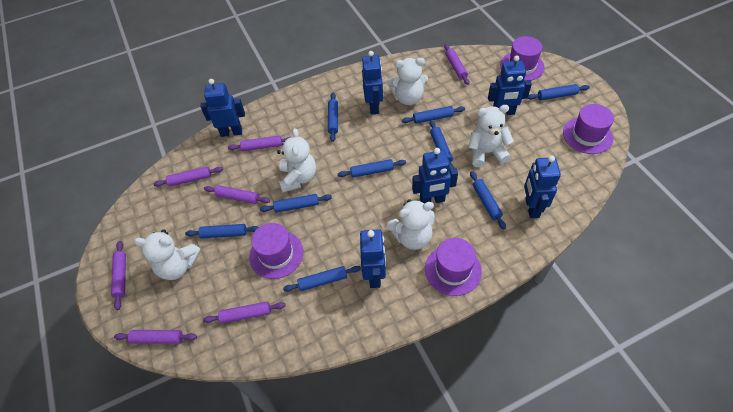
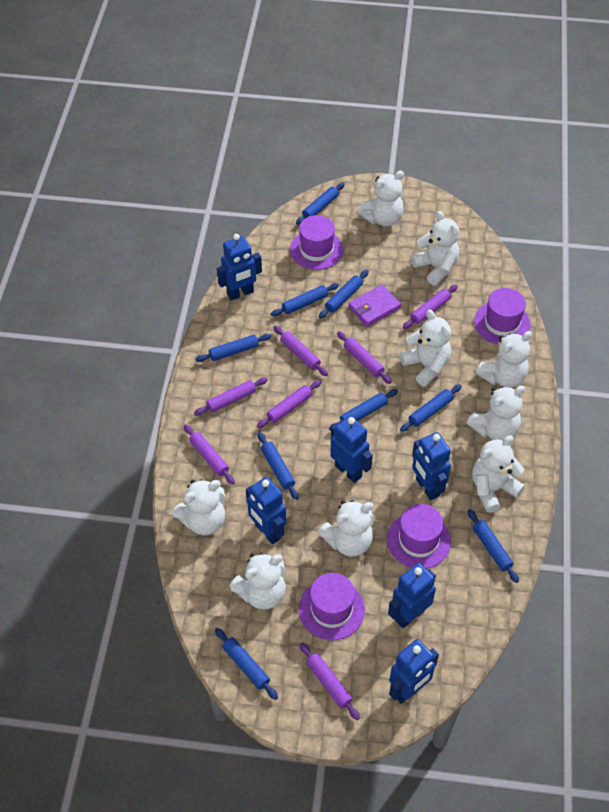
purple wallet: none = 0 -> [348,284,401,327] = 1
white teddy bear: [134,229,200,280] [277,128,316,193] [387,58,428,105] [387,199,435,250] [469,105,514,167] = 5 -> [172,479,225,535] [230,553,286,610] [318,500,374,557] [357,171,404,226] [400,309,451,387] [411,211,459,286] [466,386,525,441] [472,436,525,513] [475,331,532,388] = 9

